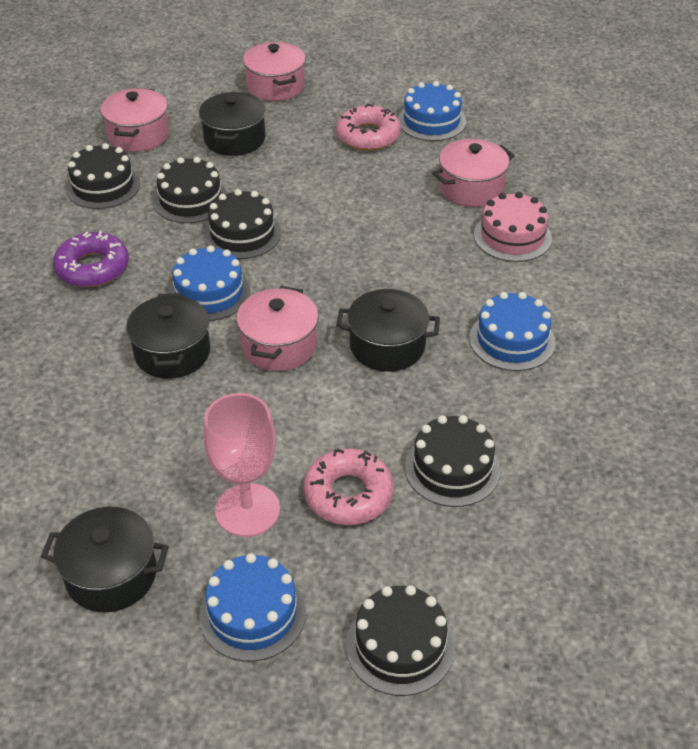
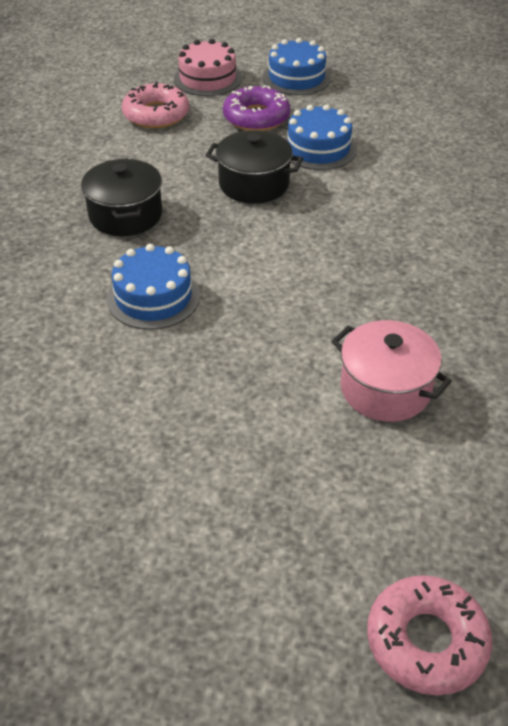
black cake: [66,143,140,209] [153,157,227,223] [204,189,281,259] [346,585,455,696] [405,415,500,507] = 5 -> none = 0
black pot: [41,507,169,612] [126,293,210,379] [199,92,266,156] [336,289,440,372] = 4 -> [81,158,162,236] [205,130,303,204] = 2
blue cake: [169,245,250,321] [199,553,306,662] [398,81,466,141] [469,292,555,371] = 4 -> [107,244,200,330] [263,38,331,95] [284,104,357,170] = 3
pink goblet: [204,393,280,537] = 1 -> none = 0
pink pot: [101,88,169,152] [236,286,319,371] [243,42,306,101] [432,139,515,207] = 4 -> [331,320,452,422] = 1

